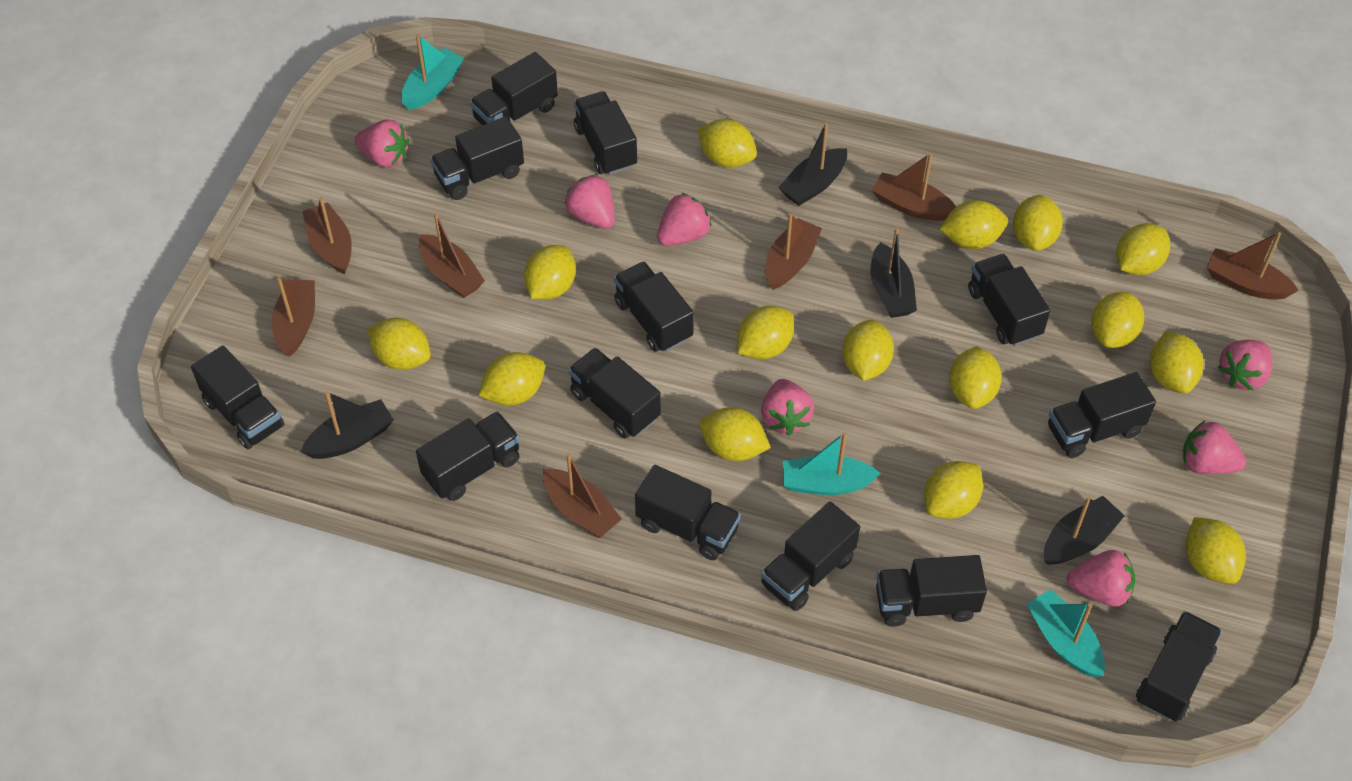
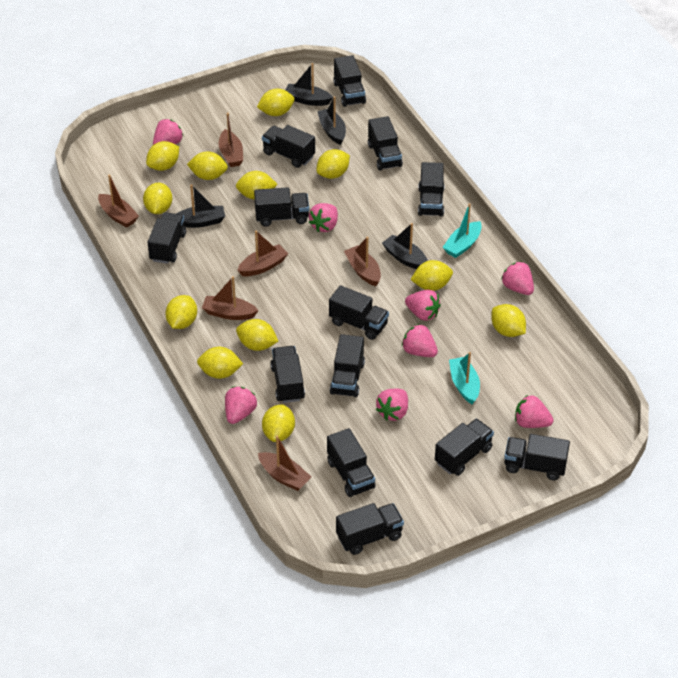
brown boat: [271,277,315,357] [302,197,352,274] [419,212,485,298] [543,453,622,538] [766,213,822,290] [872,153,956,221] [1207,232,1299,300] = 7 -> [98,175,139,228] [202,276,259,320] [219,113,243,167] [237,231,288,276] [258,436,311,491] [344,237,381,286] = 6
pink strawberry: [355,120,409,168] [565,175,615,229] [657,193,711,246] [761,379,814,436] [1067,550,1135,607] [1183,420,1246,474] [1218,340,1272,390] = 7 -> [153,119,183,145] [225,387,257,424] [309,203,338,232] [376,389,408,421] [402,324,438,357] [405,290,441,321] [501,261,534,295] [515,395,554,428] = 8
turquoise boat: [401,35,464,110] [783,432,881,495] [1027,589,1105,677] = 3 -> [443,203,482,258] [449,352,480,404] = 2
yellow lemon: [368,318,431,370] [478,352,545,406] [524,245,576,300] [697,119,757,168] [699,407,771,461] [738,306,794,359] [842,320,894,381] [924,461,983,519] [939,200,1008,249] [949,346,1002,409] [1013,195,1063,251] [1091,292,1144,348] [1116,223,1170,275] [1150,332,1204,394] [1186,517,1246,584] = 15 -> [143,183,172,214] [146,141,179,171] [165,295,197,329] [187,152,228,180] [197,347,243,379] [236,171,278,200] [236,319,278,351] [257,89,295,116] [262,404,295,442] [316,149,350,179] [411,260,453,291] [491,304,526,337] = 12

